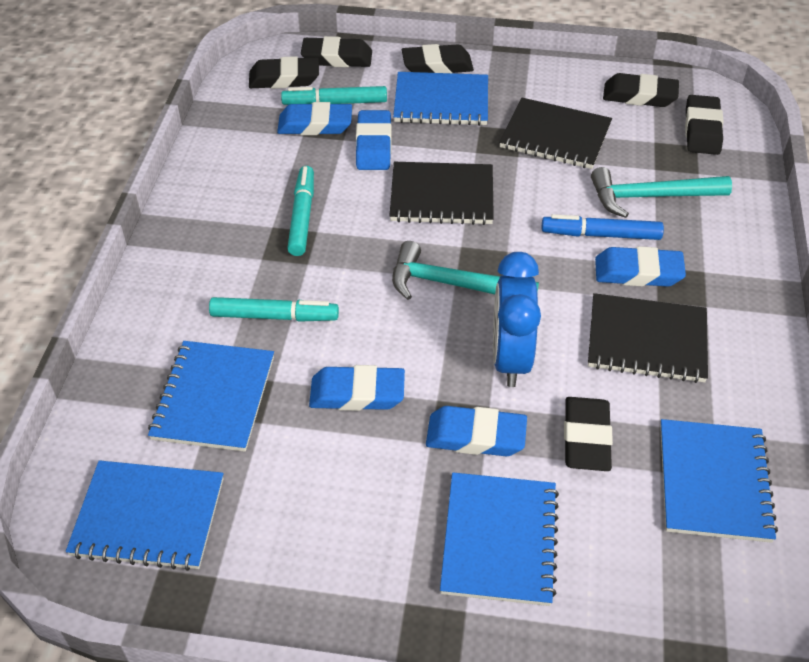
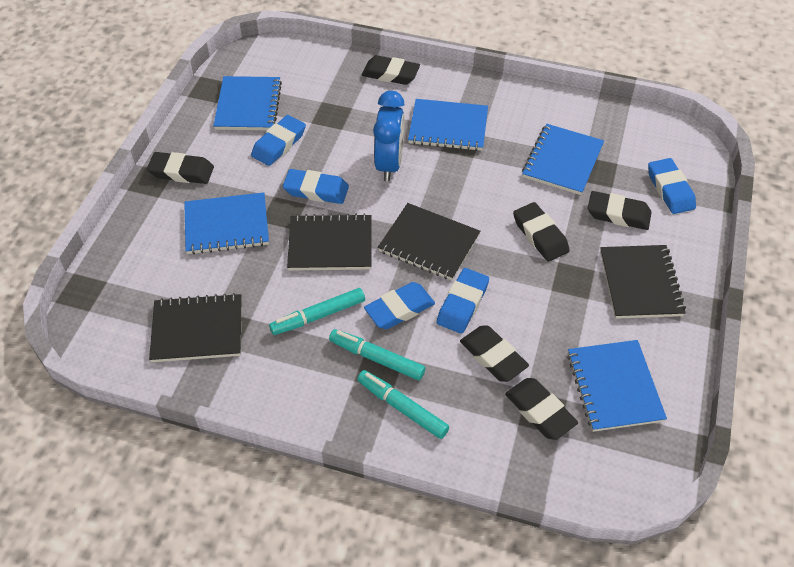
black notebook: [389,162,494,225] [499,98,612,169] [588,293,708,383] = 3 -> [149,293,242,362] [287,213,372,271] [378,203,480,280] [600,245,686,319] = 4
blue marker: [542,214,664,240] = 1 -> none = 0
turquoise hammer: [392,241,539,300] [591,167,732,218] = 2 -> none = 0

